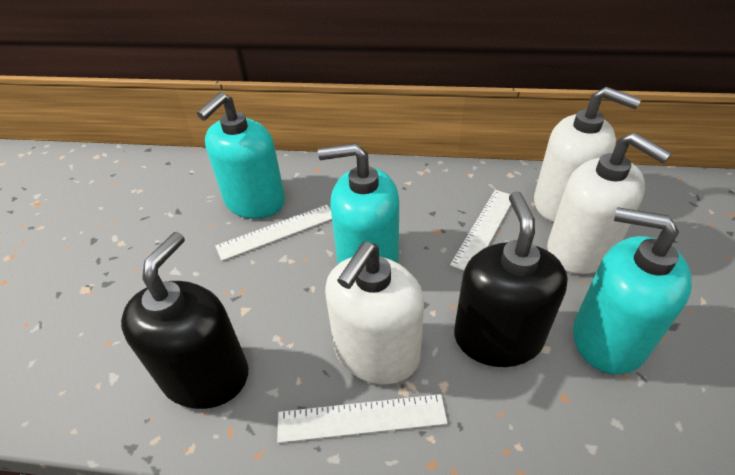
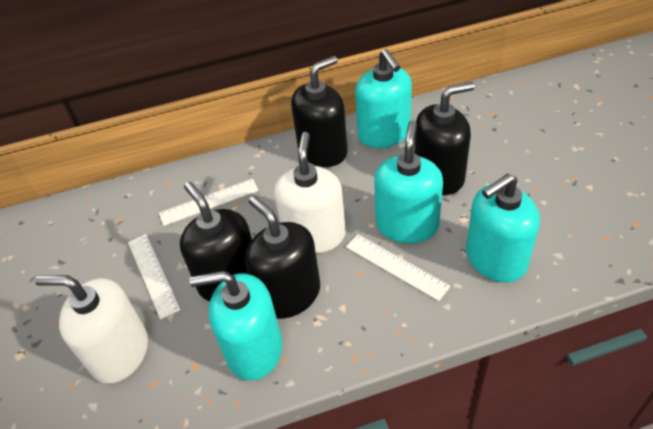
black soap dispenser: [121,232,248,409] [454,191,568,367] = 2 -> [180,182,252,301] [245,196,320,319] [291,56,348,167] [414,82,475,195] = 4
turquoise soap dispenser: [197,92,285,219] [318,143,399,264] [573,207,692,374] = 3 -> [190,271,282,381] [355,49,412,148] [374,120,443,243] [466,174,540,283] = 4
white soap dispenser: [325,242,424,385] [534,87,641,222] [547,132,672,274] = 3 -> [35,275,148,383] [274,132,346,253] = 2

